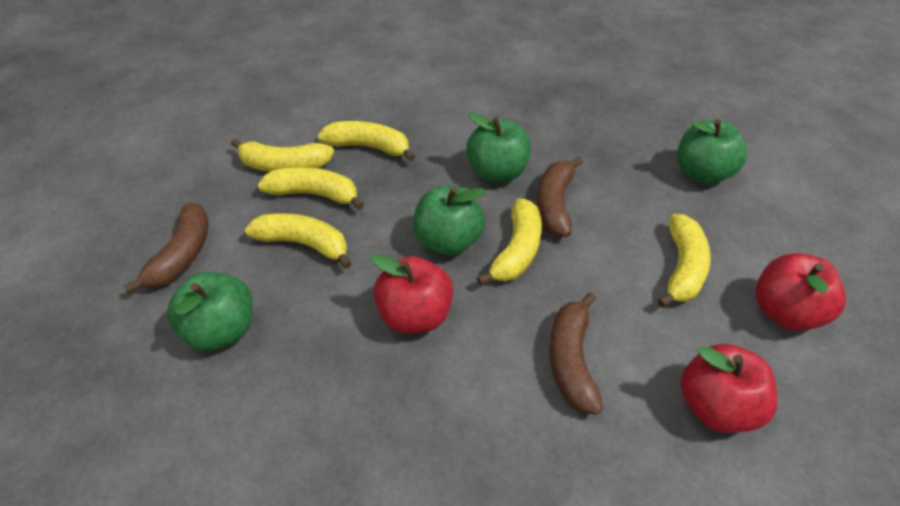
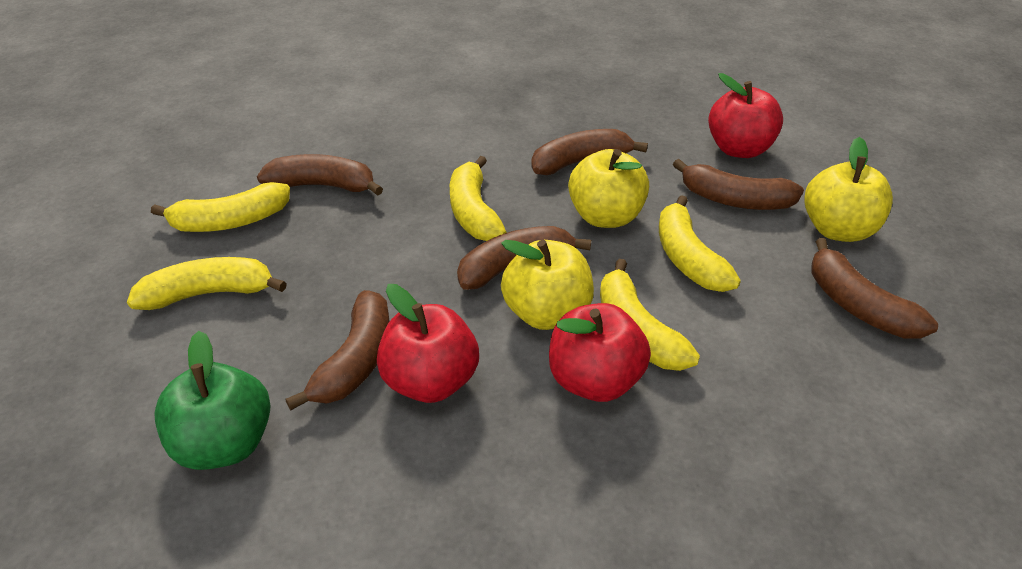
brown banana: [123,203,208,294] [537,157,583,237] [549,292,603,415] = 3 -> [257,154,383,196] [285,290,390,410] [457,226,591,290] [531,129,648,175] [673,159,804,210] [811,238,938,339] = 6
green apple: [167,272,253,351] [413,185,486,255] [466,112,531,182] [677,119,747,184] = 4 -> [154,331,271,470] = 1
yellow apple: none = 0 -> [501,240,594,330] [568,149,649,228] [804,137,893,242] = 3
yellow banana: [231,139,334,172] [245,213,352,269] [258,167,364,210] [317,121,416,162] [477,198,542,286] [657,214,711,308] = 6 -> [127,257,287,310] [151,182,290,232] [450,156,507,241] [600,259,700,371] [659,195,741,292] = 5

